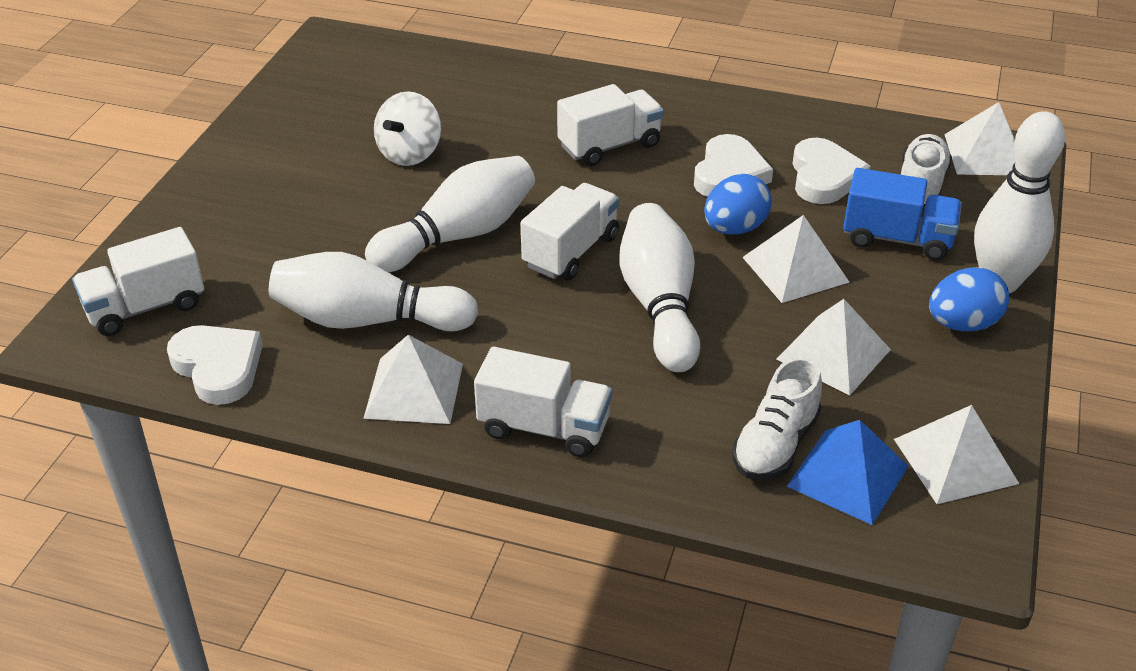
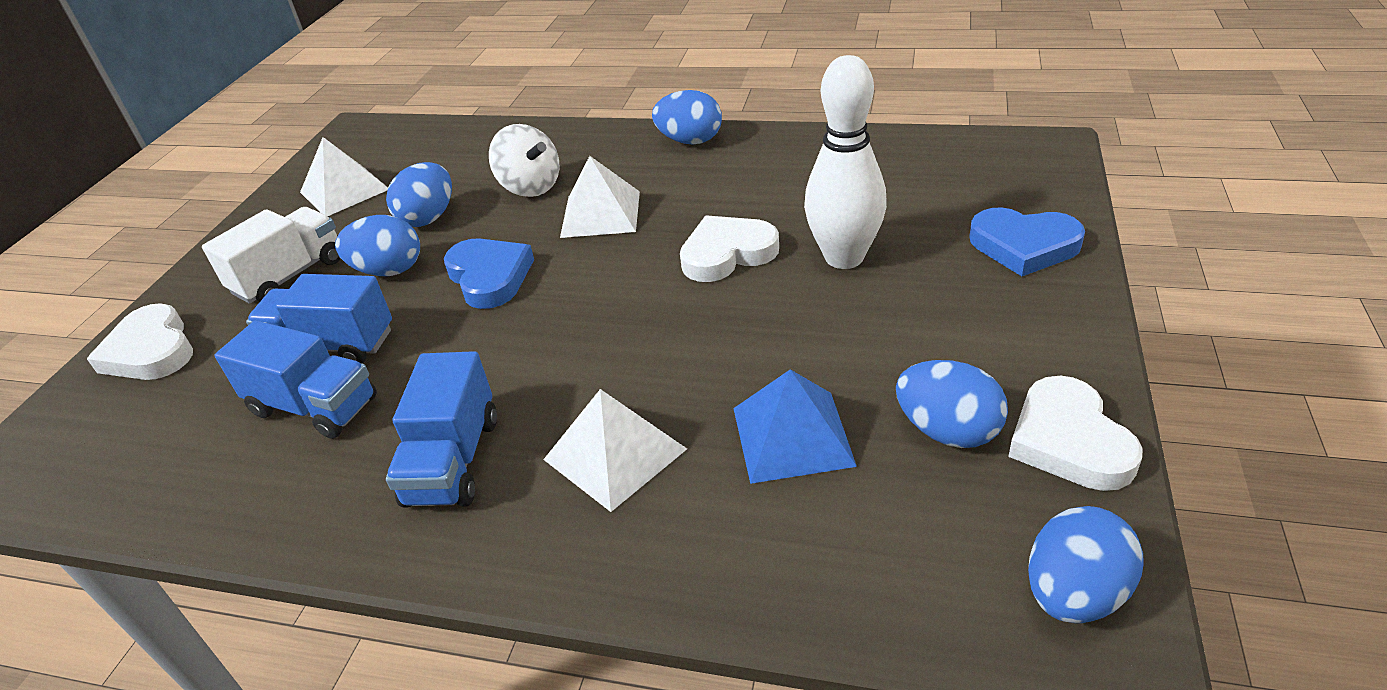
blue egg: [704,174,772,235] [929,267,1009,331] = 2 -> [335,215,420,276] [386,162,452,227] [652,90,722,144] [896,360,1008,448] [1028,506,1144,623] = 5
blue heart: none = 0 -> [444,238,534,309] [969,207,1085,276] = 2
blue truck: [843,168,962,260] = 1 -> [214,321,377,439] [246,274,392,364] [386,351,497,508] = 3
white bowling pin: [269,252,478,331] [365,156,535,272] [619,203,700,372] [974,111,1065,293] = 4 -> [804,55,887,269] = 1
white pyramid: [363,335,463,424] [742,215,849,303] [777,299,891,395] [894,405,1019,504] [944,102,1015,175] = 5 -> [300,137,388,216] [543,389,687,512] [560,156,640,238] = 3
white shoe: [732,356,822,480] [901,134,952,207] = 2 -> none = 0
white truck: [72,227,204,336] [474,347,612,457] [521,183,619,280] [557,84,664,166] = 4 -> [202,207,341,304] = 1

